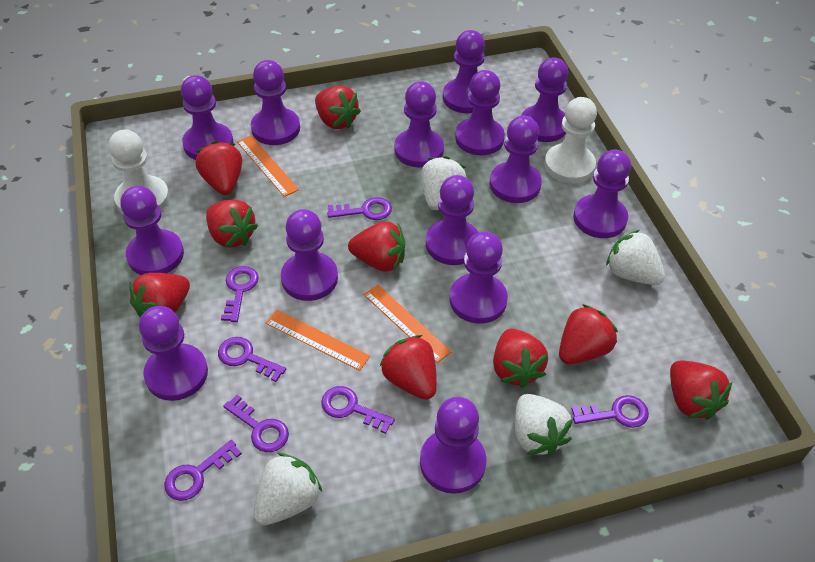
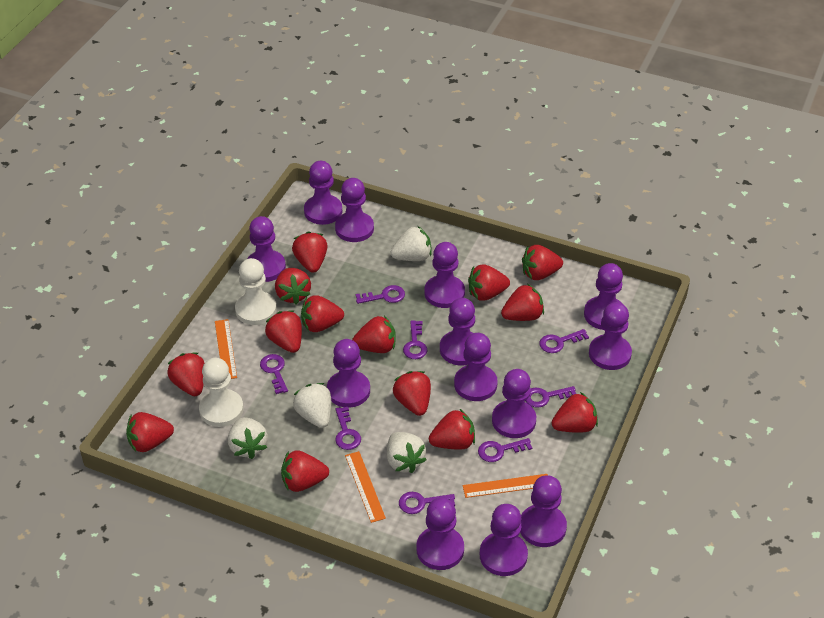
purple key: [164,440,242,501] [218,337,286,382] [221,266,259,322] [223,395,289,452] [321,386,395,434] [327,197,392,220] [571,395,649,428] = 7 -> [260,354,288,394] [335,407,361,450] [356,285,405,304] [399,492,455,514] [403,320,427,359] [478,438,532,462] [525,386,576,408] [540,329,589,353] = 8
purple pawn: [120,186,184,275] [139,306,208,401] [181,75,233,160] [251,60,300,145] [281,209,338,301] [394,81,444,168] [420,397,486,494] [426,175,479,265] [443,30,485,113] [450,231,508,324] [455,70,505,155] [489,116,542,203] [521,57,568,142] [573,150,631,238] = 14 -> [247,216,286,282] [304,161,342,225] [327,339,370,408] [335,178,374,242] [416,498,464,570] [424,242,465,308] [440,298,475,365] [454,333,498,401] [480,504,528,576] [492,369,536,438] [520,475,567,547] [584,263,623,330] [589,302,632,370] = 13
red strawberry: [129,273,190,317] [195,141,242,195] [206,199,258,248] [315,86,361,129] [348,222,405,272] [380,335,437,400] [493,329,548,388] [559,304,618,364] [670,360,732,420] = 9 -> [126,412,174,452] [167,353,204,396] [265,310,302,353] [275,268,311,305] [281,450,329,492] [292,232,327,273] [301,295,344,332] [352,316,396,353] [393,371,431,416] [429,409,475,450] [468,265,510,301] [501,284,544,321] [522,245,563,280] [552,392,598,433] = 14

